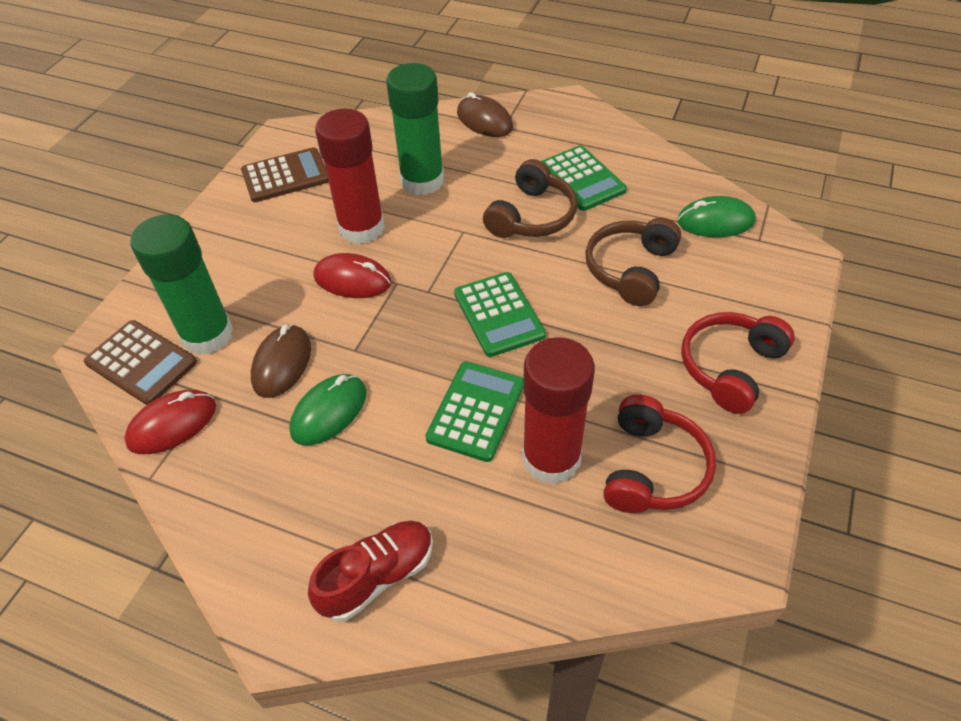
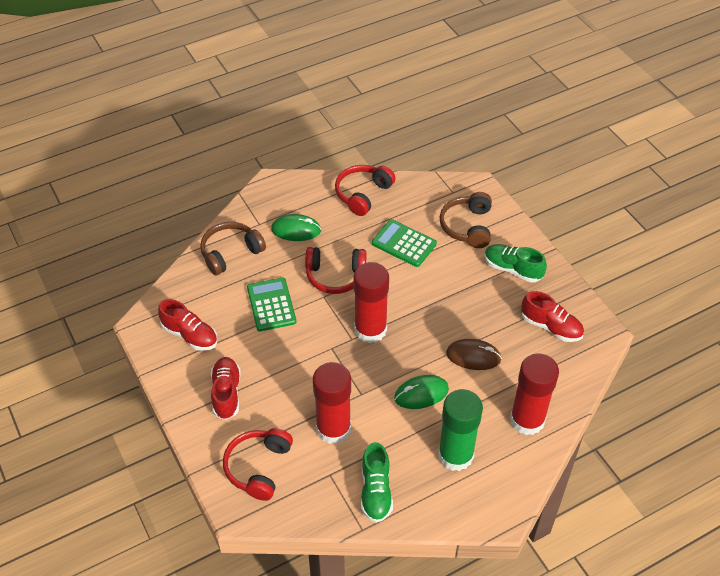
brown calculator: [84,320,197,405] [241,147,329,202] = 2 -> none = 0
brown mouse: [251,324,311,398] [457,92,513,137] = 2 -> [446,339,502,370] = 1
green calculator: [425,361,524,462] [454,272,546,357] [541,145,627,211] = 3 -> [247,278,296,331] [372,219,437,267] = 2
green glue stick: [131,214,234,355] [386,63,444,195] = 2 -> [438,389,483,471] = 1
green shoe: none = 0 -> [361,442,393,523] [485,244,547,283] = 2
red glue stick: [315,109,385,244] [522,337,595,485] = 2 -> [313,362,351,444] [354,262,389,343] [510,354,559,435] = 3
red headphones: [603,395,716,513] [681,312,795,414] = 2 -> [223,428,293,501] [305,247,367,294] [335,165,396,216] = 3
red mouse: [124,390,216,454] [314,253,391,298] = 2 -> none = 0
red shoe: [308,521,433,621] = 1 -> [158,299,217,351] [211,357,241,420] [521,291,584,342] = 3

